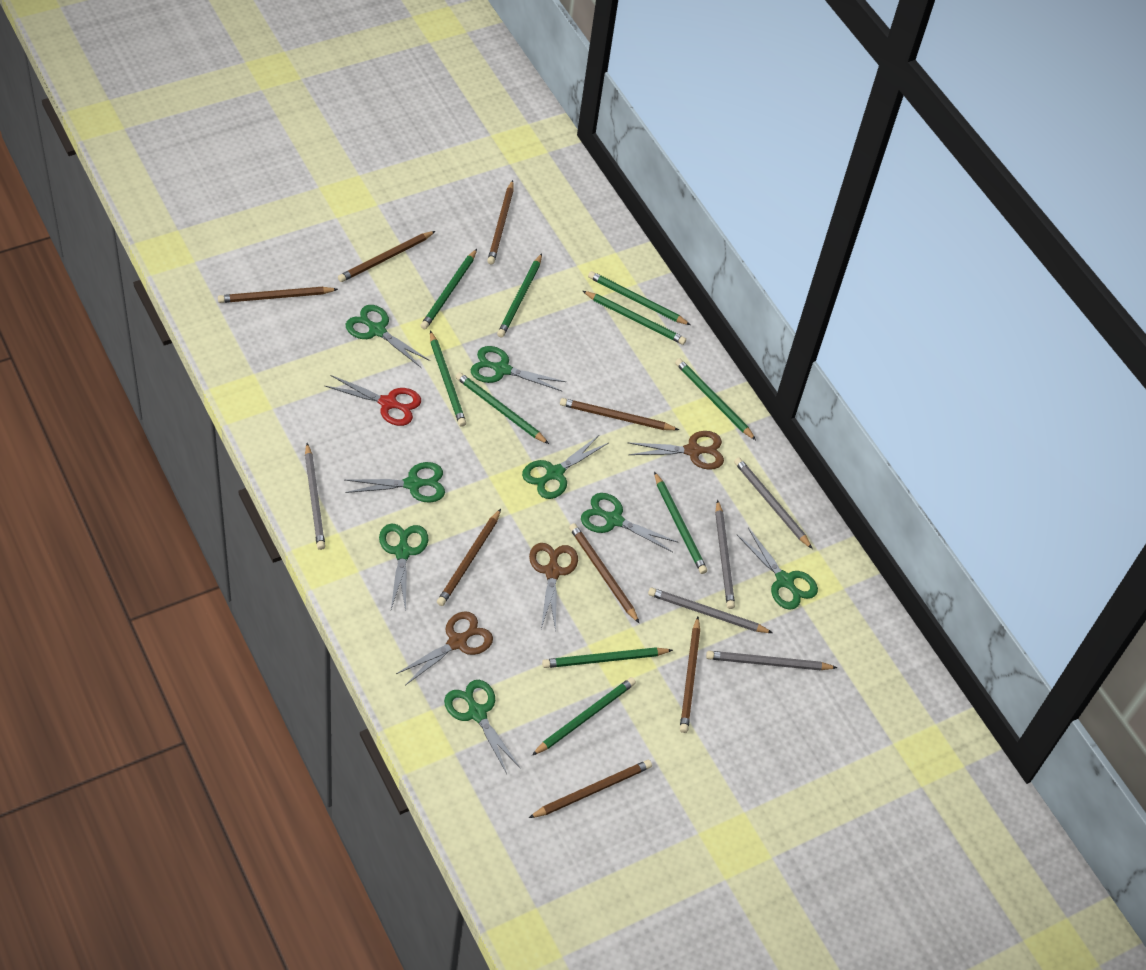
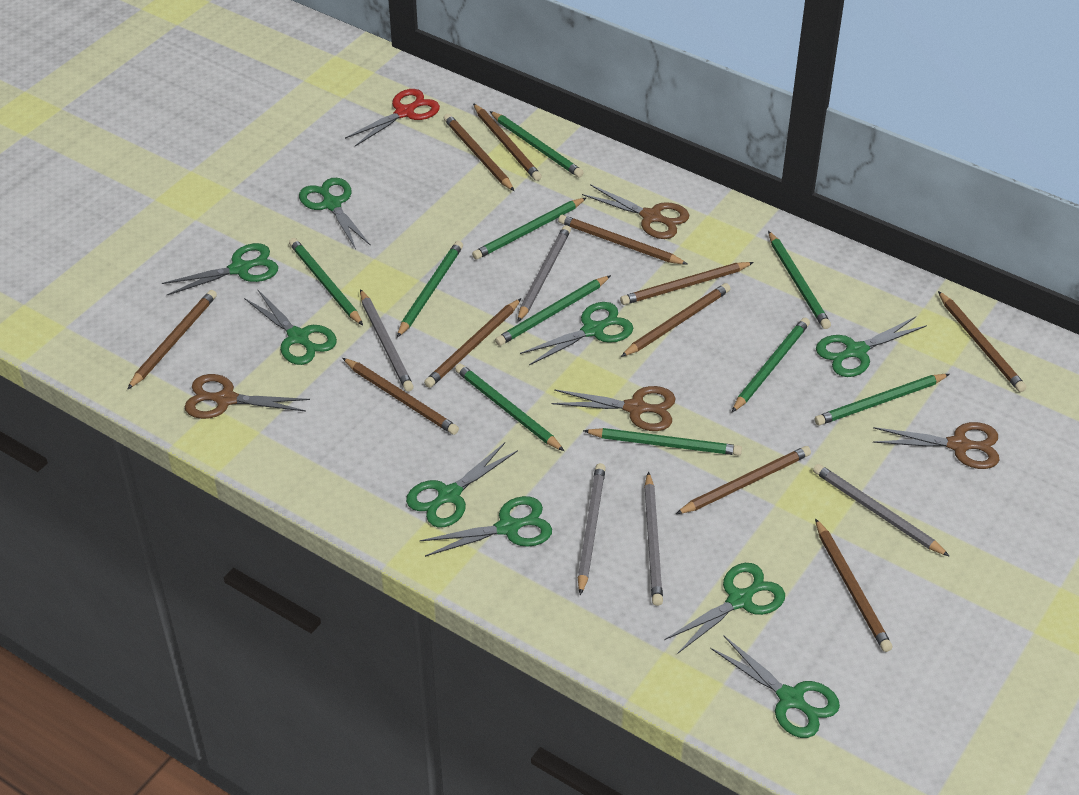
brown pencil: [218,287,338,303] [338,231,435,282] [437,509,501,606] [487,180,514,264] [529,760,652,818] [560,398,679,430] [569,523,639,623] [680,617,700,733] = 8 -> [127,290,217,390] [343,358,459,435] [424,298,521,388] [444,114,514,191] [473,103,542,181] [558,215,688,265] [620,262,754,305] [621,283,731,357] [676,446,811,514] [815,518,893,652] [938,291,1026,392] = 11
brown scissors: [396,611,493,685] [529,543,578,632] [627,431,724,470] = 3 -> [184,374,310,419] [551,386,676,431] [582,184,689,239] [873,422,999,469] = 4
green scissors: [345,462,445,503] [346,305,430,368] [379,523,428,611] [444,680,520,774] [471,346,566,392] [522,434,608,499] [581,493,679,552] [737,528,818,610] = 8 -> [162,243,278,295] [244,289,337,365] [299,178,371,249] [406,442,518,527] [420,496,552,557] [520,302,633,365] [664,563,785,654] [710,635,840,738] [816,317,927,377] = 9

